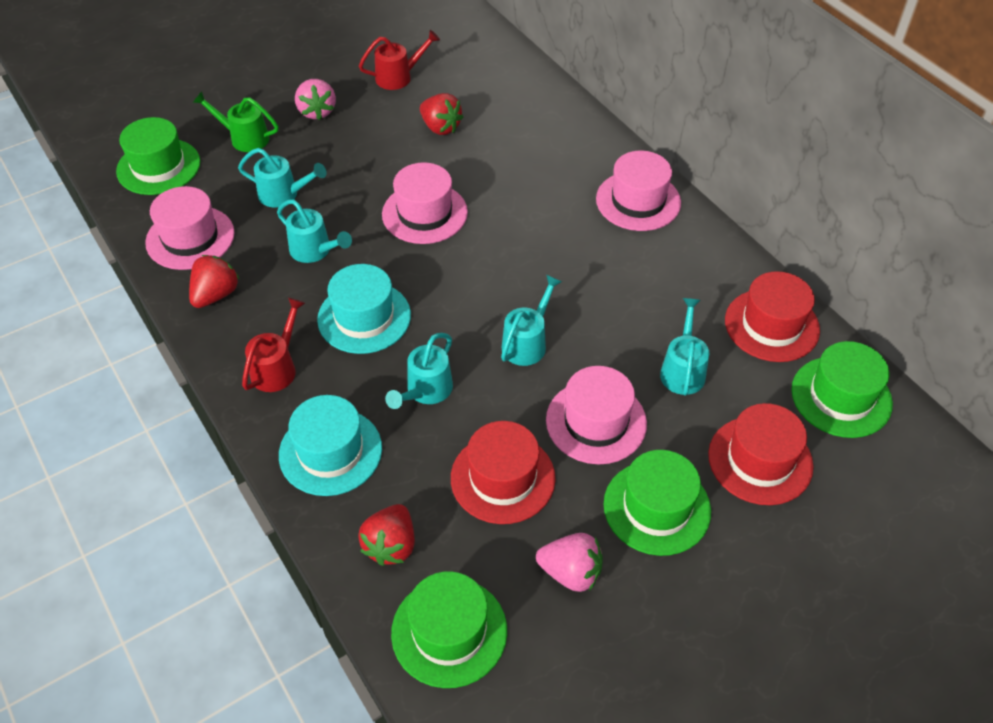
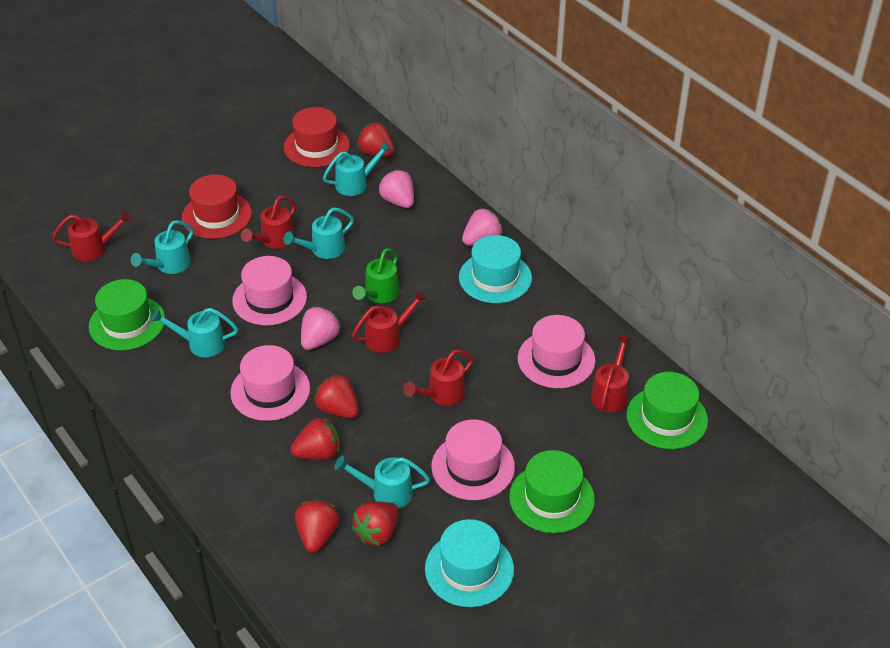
green hat: [116,117,200,195] [391,571,507,688] [603,450,711,556] [791,341,893,438] = 4 -> [89,279,165,351] [509,450,595,533] [627,372,708,449] = 3
pink strawberry: [295,79,336,120] [536,533,603,592] = 2 -> [301,307,341,350] [379,170,414,208] [462,208,503,245] = 3
red hat: [451,421,556,524] [708,403,814,505] [725,271,820,362] = 3 -> [182,174,252,239] [284,107,350,167] = 2
red strawberry: [189,255,239,308] [358,504,415,566] [420,93,463,135] = 3 -> [290,418,340,460] [295,500,340,553] [314,374,359,418] [352,502,399,546] [357,122,395,157] = 5
red watering can: [242,298,305,392] [359,30,440,90] = 2 -> [52,211,132,261] [241,196,296,249] [352,290,427,353] [403,350,474,406] [591,335,632,412] = 5

